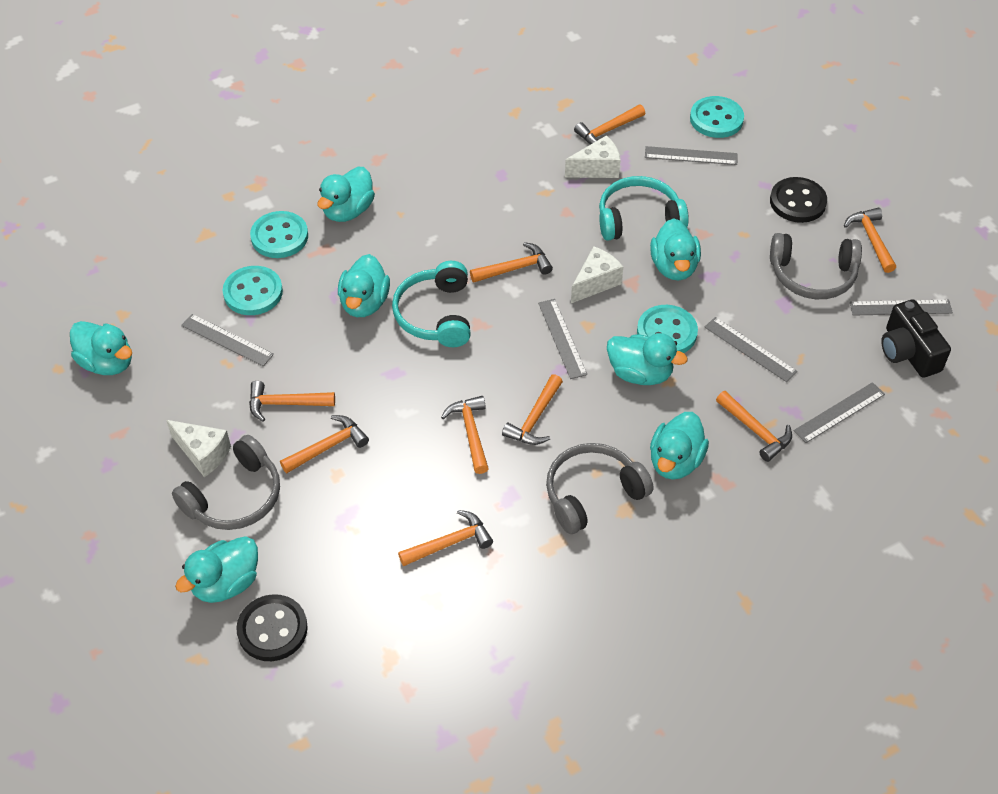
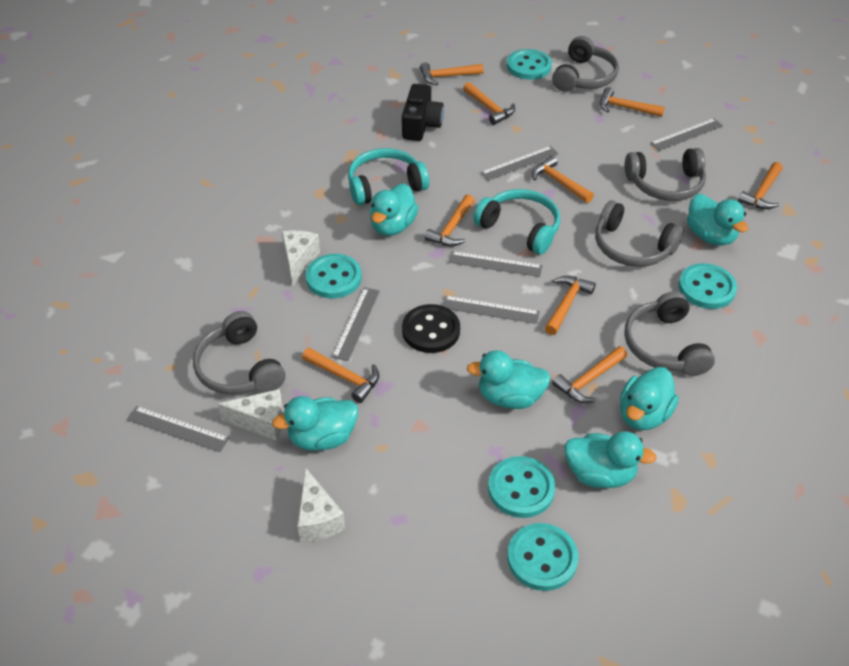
black button: [236,594,308,661] [770,177,827,223] = 2 -> [402,304,460,353] = 1
grey headphones: [172,435,280,530] [546,443,654,534] [770,233,862,299] = 3 -> [193,311,285,395] [552,36,619,92] [595,200,684,267] [624,291,715,376] [625,148,706,201] = 5
turquoise button: [223,266,283,315] [250,211,308,258] [637,305,698,353] [690,96,744,138] = 4 -> [306,254,362,298] [488,456,555,518] [507,49,552,80] [507,523,578,591] [679,263,737,309] = 5
turquoise duck: [70,321,132,375] [175,536,258,603] [317,167,375,222] [338,254,390,317] [607,333,688,385] [650,218,701,280] [650,412,709,480] = 7 -> [272,396,358,451] [370,183,419,236] [467,350,551,409] [564,431,657,488] [620,367,679,430] [687,194,748,246] = 6

